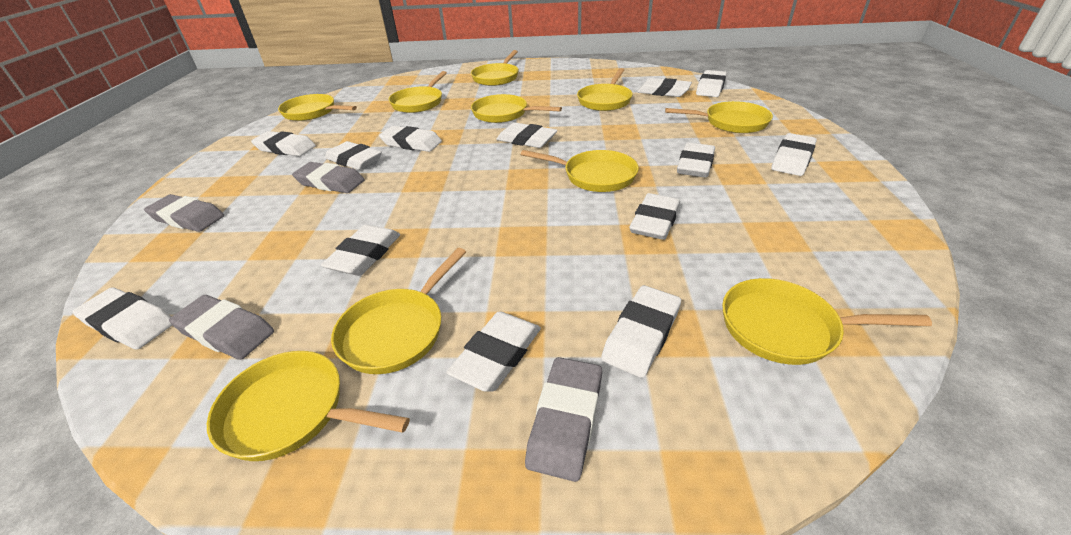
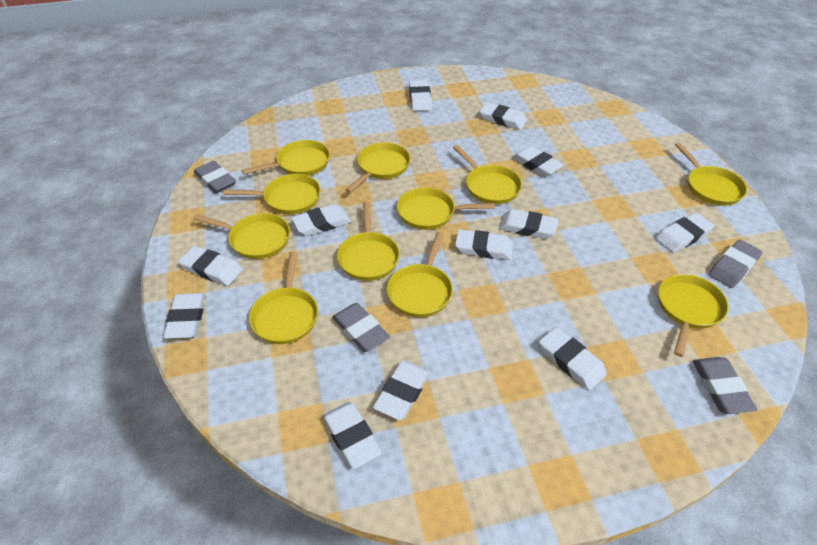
white eraser: [73,287,172,349] [251,131,316,156] [321,225,400,276] [325,141,382,170] [379,126,442,152] [446,311,541,392] [496,123,558,148] [601,285,681,378] [629,193,680,240] [637,78,692,97] [677,142,715,178] [696,70,727,97] [771,133,817,176] = 13 -> [163,293,206,339] [178,246,243,286] [292,204,351,236] [322,402,382,469] [373,361,430,420] [409,80,432,111] [455,229,513,260] [479,102,527,130] [499,209,559,239] [512,146,564,177] [539,327,607,390] [656,212,714,253] = 12
yellow pan: [207,351,410,461] [278,94,357,121] [331,248,466,374] [388,71,447,113] [471,50,519,86] [471,94,562,123] [520,150,639,192] [577,68,633,111] [665,101,773,133] [722,278,932,365] = 10 -> [193,213,290,259] [224,174,321,214] [241,140,330,176] [249,251,318,344] [337,201,400,281] [345,142,411,193] [387,232,453,317] [397,187,495,230] [453,145,522,204] [658,274,729,357] [675,142,747,206] = 11

